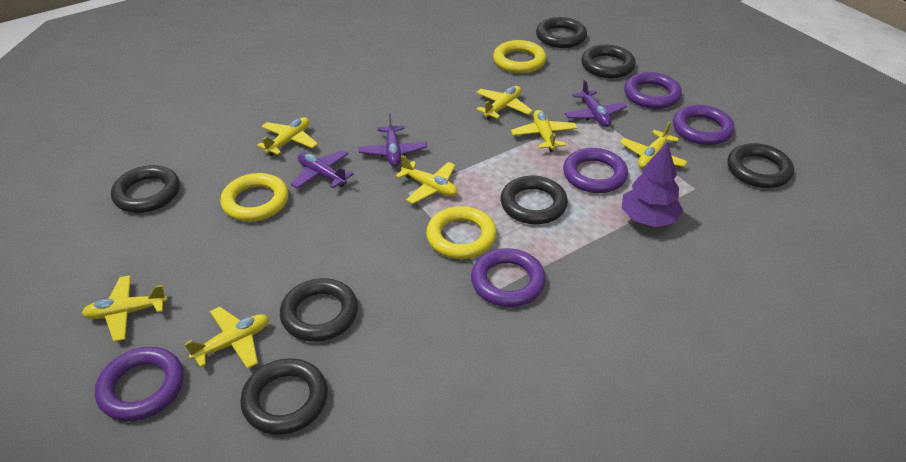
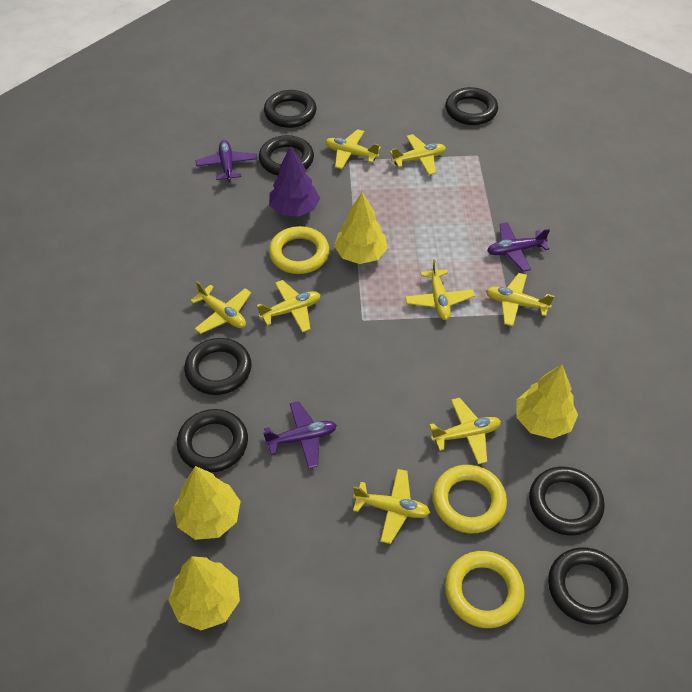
purple ring: [95,347,184,421] [471,248,546,307] [563,148,628,193] [624,72,682,109] [673,105,734,145] = 5 -> none = 0
yellow plane: [82,275,168,342] [184,307,269,369] [257,117,318,156] [396,155,458,204] [476,86,533,120] [511,110,577,152] [620,121,688,169] = 7 -> [190,281,251,334] [256,280,321,332] [325,129,381,169] [353,469,430,544] [390,134,446,175] [405,259,475,320] [429,398,501,464] [486,273,554,326] = 8
yellow tree: none = 0 -> [168,556,240,630] [174,466,241,540] [334,193,388,264] [516,365,578,439] = 4

